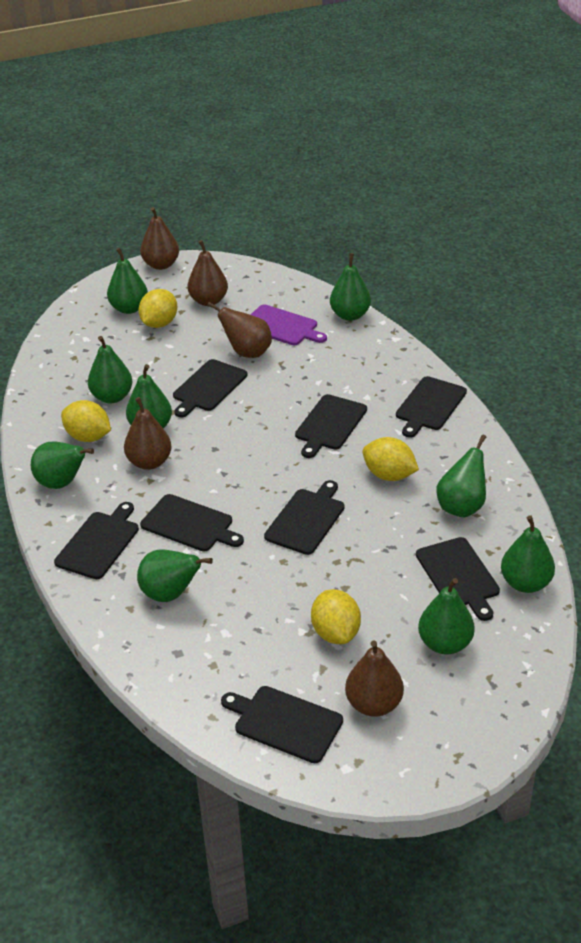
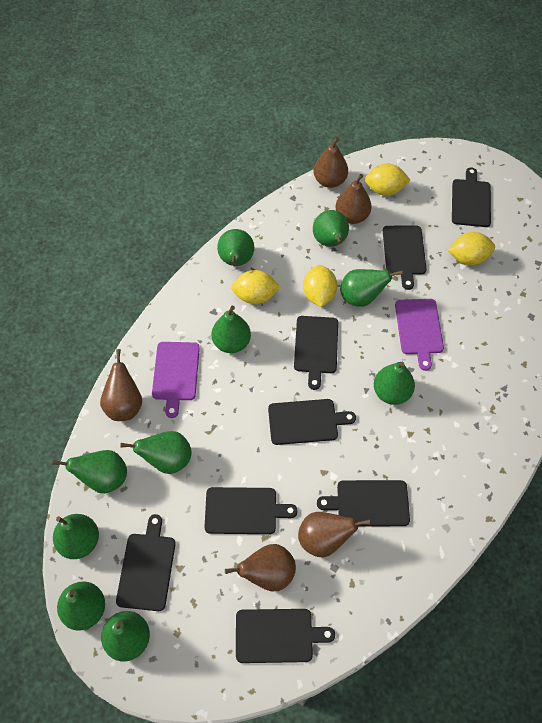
green pear: [31,442,94,489] [88,336,133,403] [107,248,148,314] [126,364,172,428] [137,550,213,602] [330,253,371,321] [418,578,475,655] [436,435,486,517] [501,515,555,593] = 9 -> [52,450,127,494] [53,514,99,559] [57,581,105,631] [101,611,150,661] [120,431,192,474] [211,306,251,353] [217,229,254,266] [313,210,349,247] [340,269,403,307] [374,362,415,405] = 10
purple cutting board: [251,304,327,345] = 1 -> [152,342,200,418] [395,299,444,371] = 2

